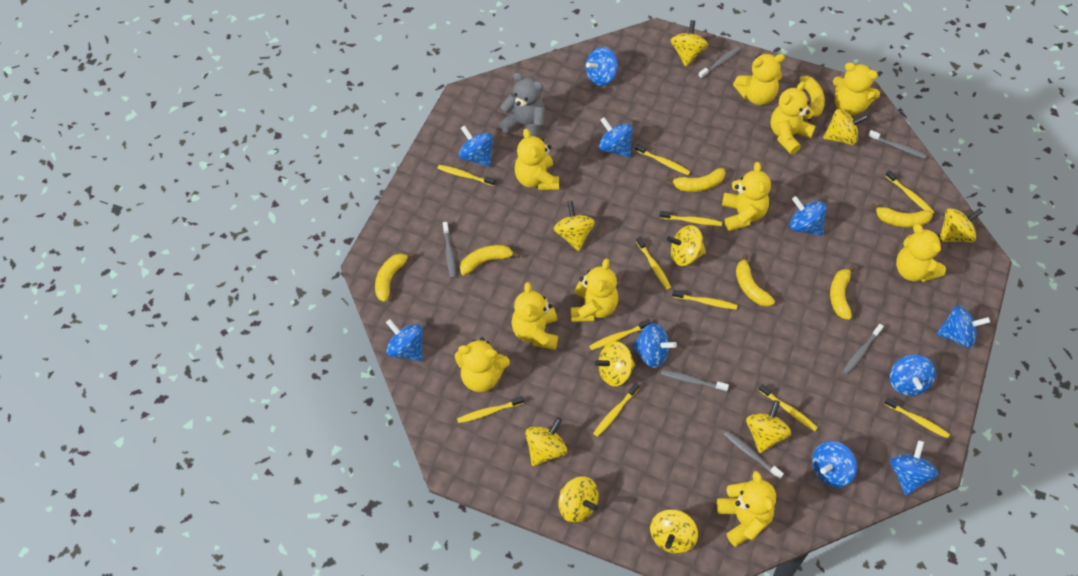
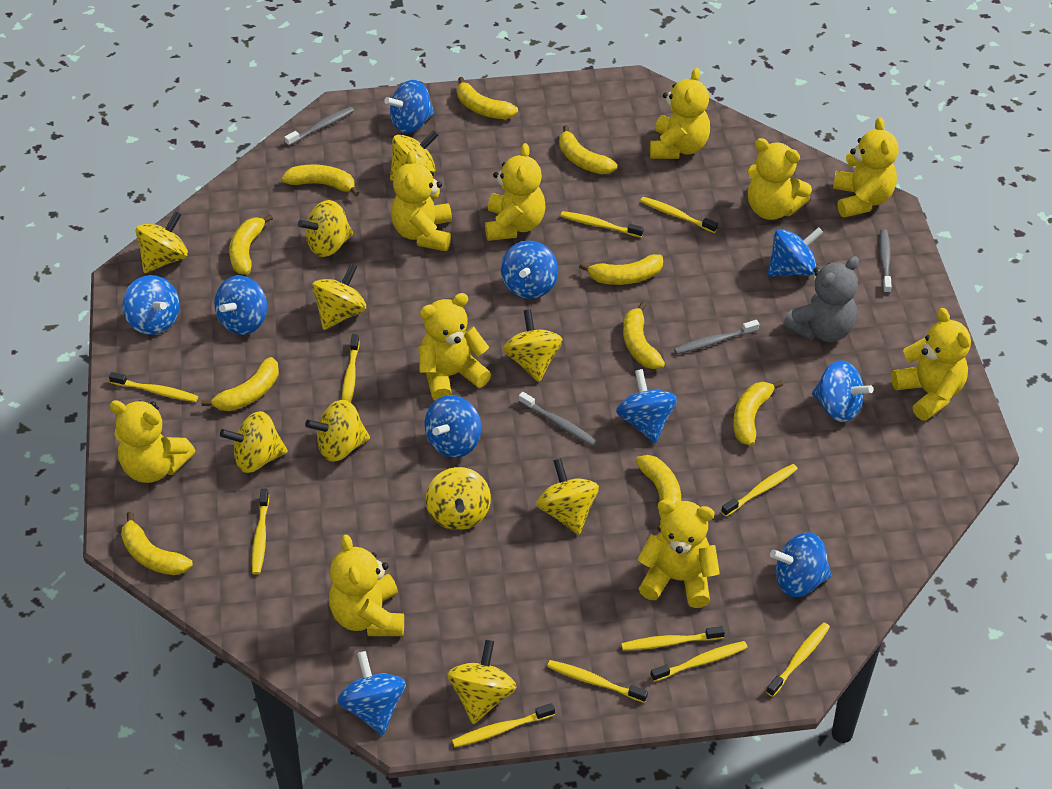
grey toothbrush: [443,222,456,278] [661,370,729,392] [698,46,740,79] [724,431,784,480] [843,324,884,375] [868,130,927,159] = 6 -> [284,107,354,146] [518,392,597,446] [674,320,759,354] [879,229,892,294] = 4
yellow banana: [375,252,414,302] [460,245,520,275] [667,168,725,192] [736,254,775,307] [799,76,825,121] [830,265,856,320] [871,203,933,228] = 7 -> [121,512,193,575] [201,357,279,411] [229,214,273,275] [282,165,360,196] [457,77,518,119] [559,125,617,174] [579,254,663,285] [623,302,665,369] [636,455,681,532] [733,380,783,446] = 10

